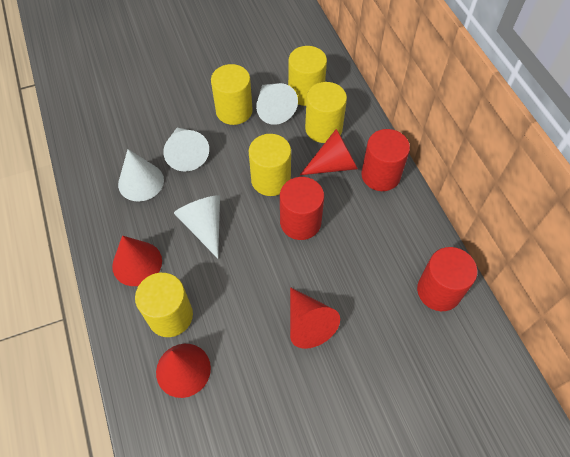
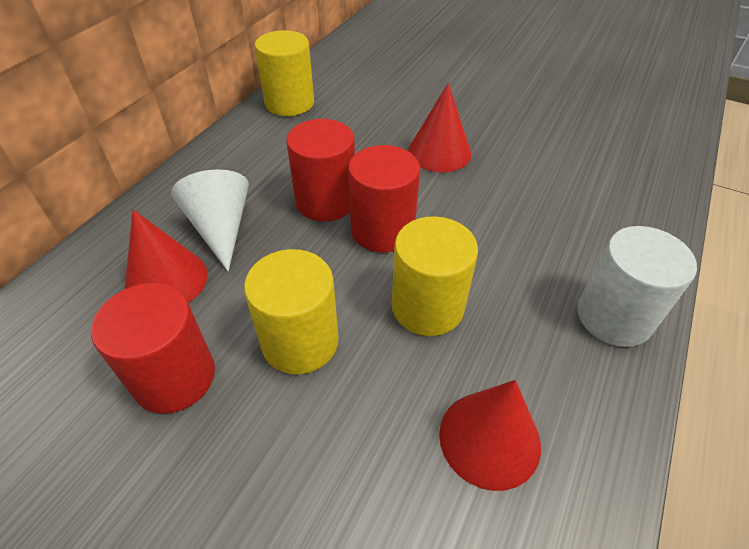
red cone: [112,235,162,286] [156,344,211,398] [290,287,340,349] [300,129,358,175] = 4 -> [125,210,208,303] [408,83,471,172] [439,380,541,491] = 3
white cone: [118,149,164,201] [163,128,209,171] [174,195,220,259] [256,83,298,125] = 4 -> [171,169,249,272] = 1
white cylinder: none = 0 -> [577,226,697,347] = 1
yellow cylinder: [135,273,193,337] [211,64,253,125] [249,134,291,196] [288,46,327,106] [305,82,347,143] = 5 -> [244,249,338,374] [255,30,314,116] [392,216,478,336] = 3

